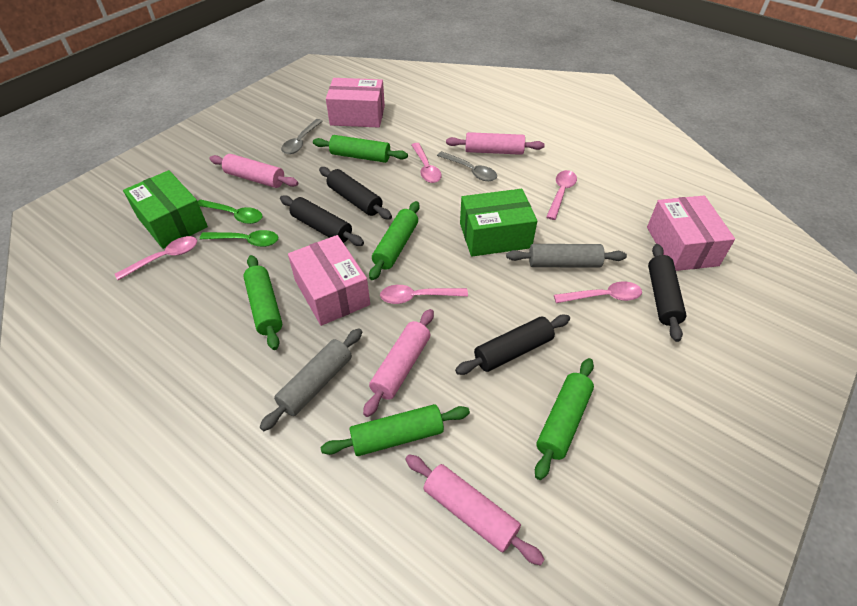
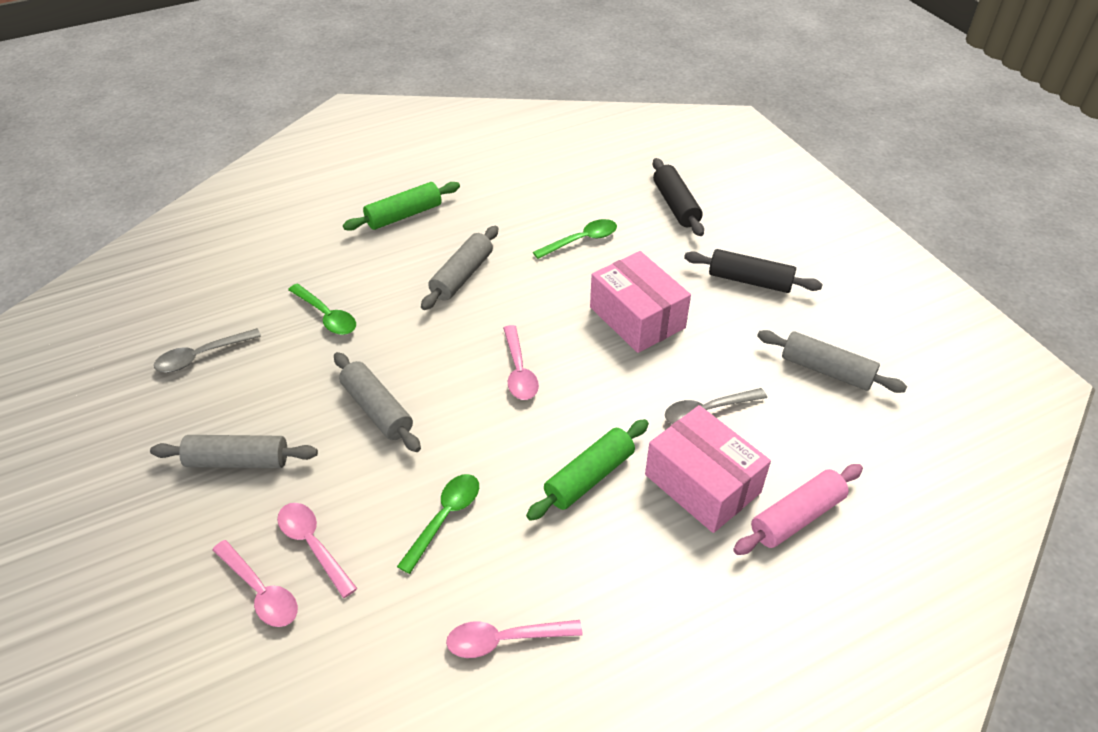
black rolling pin: [280,195,364,246] [319,167,392,220] [455,315,570,375] [648,244,686,342] = 4 -> [653,158,704,236] [684,249,823,293] = 2
green box: [123,170,208,249] [460,189,537,257] = 2 -> none = 0
green rolling pin: [243,255,282,350] [313,135,408,163] [321,404,470,456] [369,201,420,280] [535,358,594,480] = 5 -> [343,182,460,231] [526,419,649,521] = 2
green spoon: [198,199,262,224] [200,230,278,247] = 2 -> [288,284,356,335] [397,474,479,574] [533,219,617,259] = 3
grey rolling pin: [260,328,362,431] [506,244,627,268] = 2 -> [150,435,318,468] [334,352,421,452] [421,226,498,310] [757,330,907,393] = 4
pink box: [288,235,370,326] [326,78,385,128] [647,196,735,271] = 3 -> [590,251,691,353] [645,405,771,533] = 2
pink rolling pin: [209,154,298,188] [363,309,434,417] [405,454,545,566] [446,132,545,155] = 4 -> [733,464,863,555] = 1
pink spoon: [115,236,197,280] [380,285,468,304] [412,143,442,183] [546,170,577,220] [554,281,642,303] = 5 -> [212,540,298,627] [277,503,358,598] [446,620,583,658] [503,325,539,400] = 4

